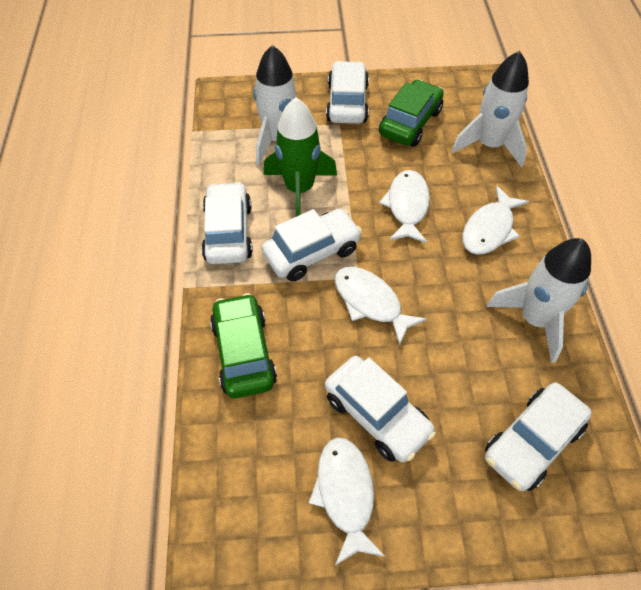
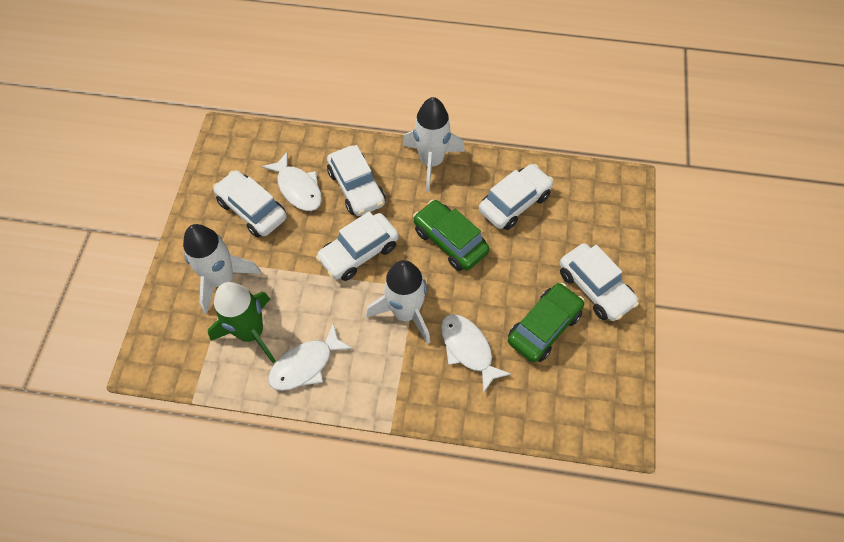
white fish: [309,437,385,566] [335,267,427,345] [379,170,430,243] [462,186,529,255] = 4 -> [262,152,322,211] [268,323,353,391] [441,314,511,394] = 3

